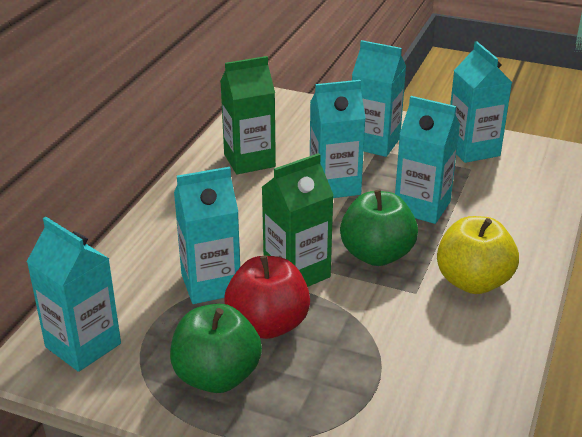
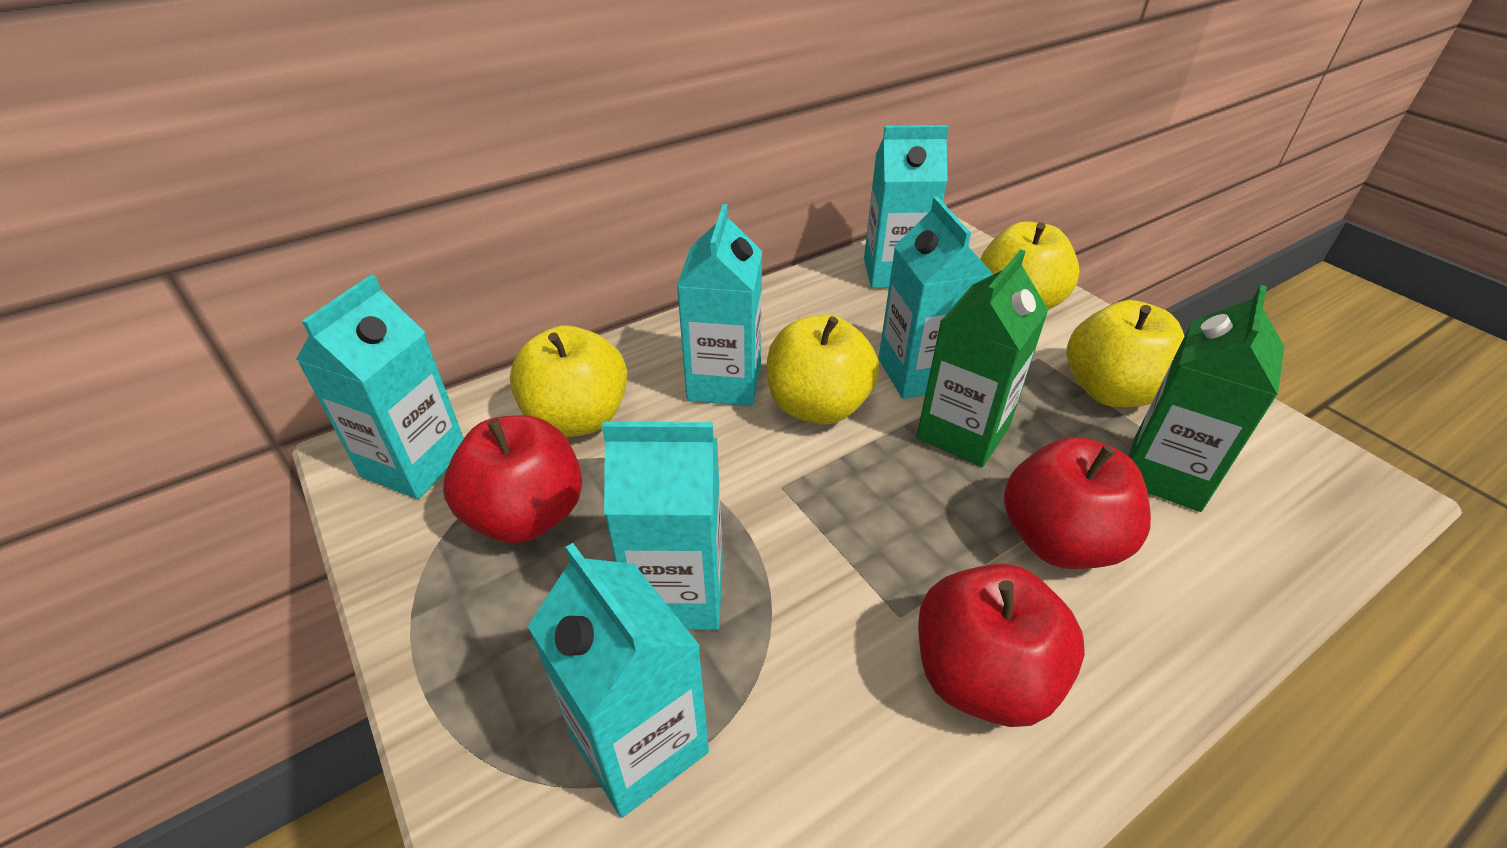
green apple: [170,304,262,393] [340,190,418,266] = 2 -> none = 0
red apple: [225,256,310,339] = 1 -> [443,415,582,543] [918,564,1085,727] [1004,437,1151,569] = 3
yellow apple: [437,216,519,294] = 1 -> [510,325,628,437] [767,314,879,424] [980,221,1080,310] [1066,300,1185,407] = 4

